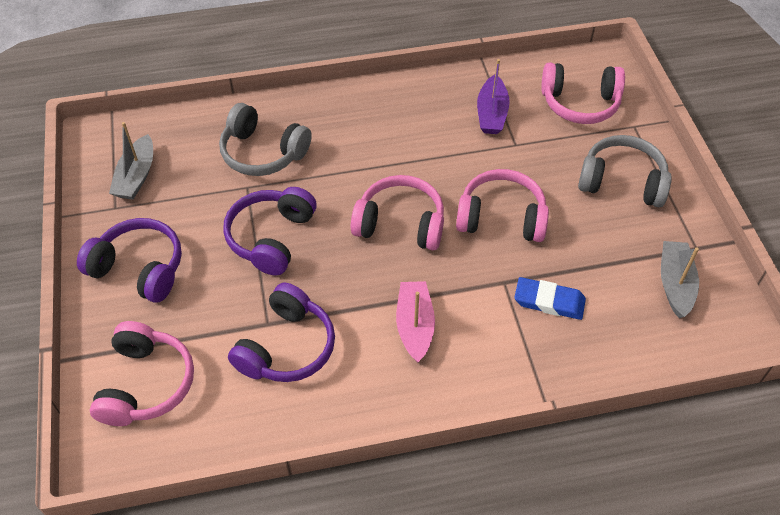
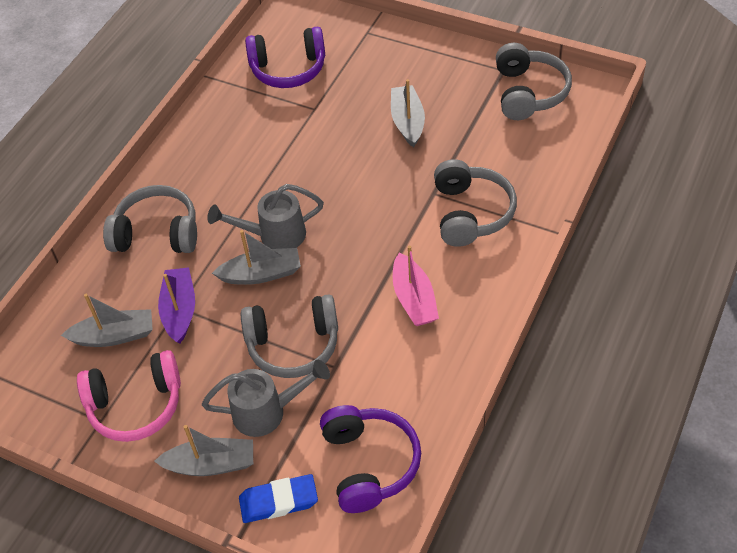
grey boat: [109,122,153,200] [661,241,699,318] = 2 -> [61,294,153,347] [154,425,253,476] [212,230,301,285] [391,79,425,147] = 4
grey headphones: [219,103,312,176] [578,135,672,207] = 2 -> [103,185,197,253] [241,294,338,378] [434,159,517,247] [496,43,572,120] = 4
grey watering can: none = 0 -> [202,360,330,437] [207,184,324,249] = 2
pink headphones: [90,321,194,426] [351,175,444,250] [456,169,549,242] [541,62,625,124] = 4 -> [77,350,181,442] = 1
purple headphones: [77,218,182,303] [223,187,317,275] [228,283,335,382] = 3 -> [245,26,325,88] [320,405,421,513] = 2

